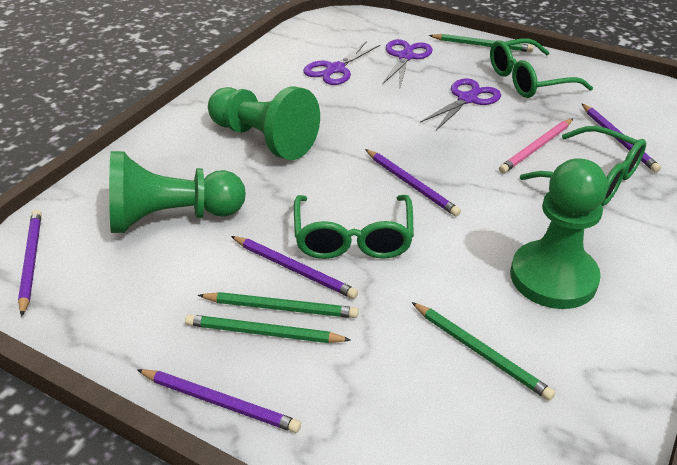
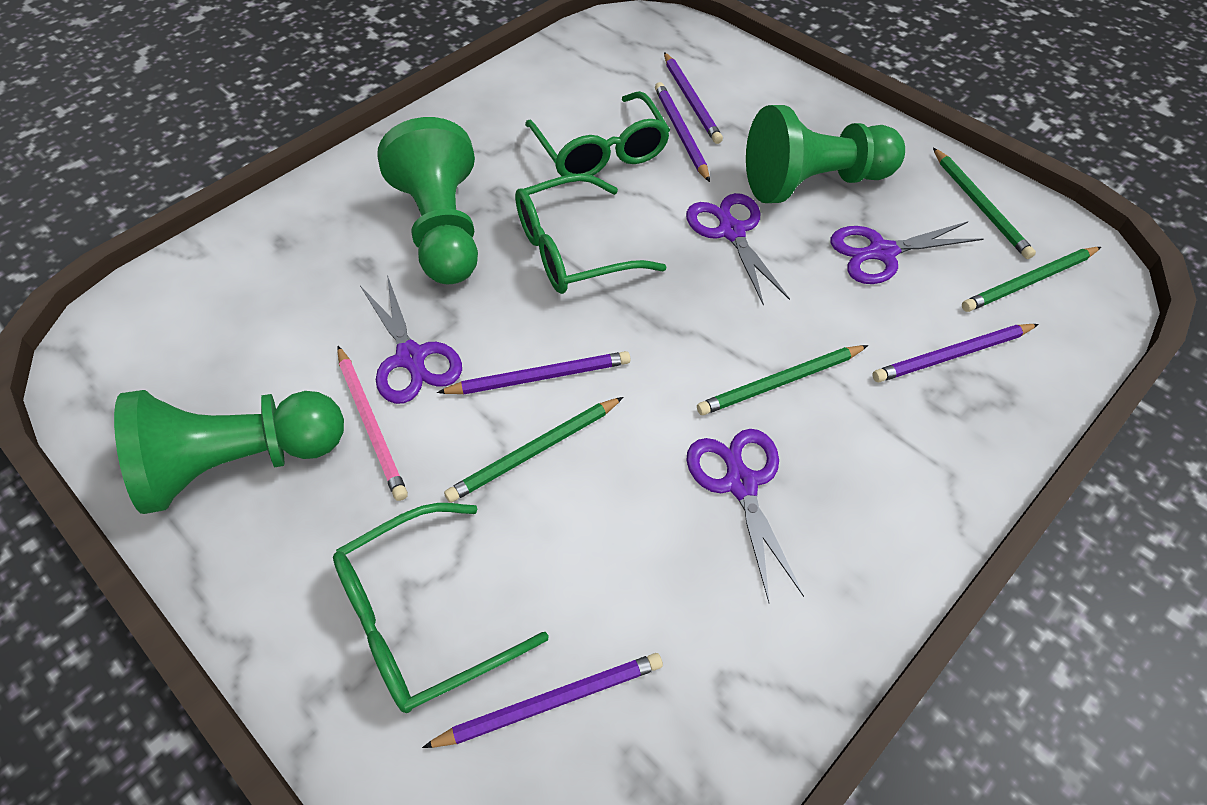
purple scissors: [303,41,380,85] [382,39,433,87] [420,78,501,130] = 3 -> [360,275,462,404] [686,193,790,306] [686,429,804,604] [831,221,983,284] = 4

